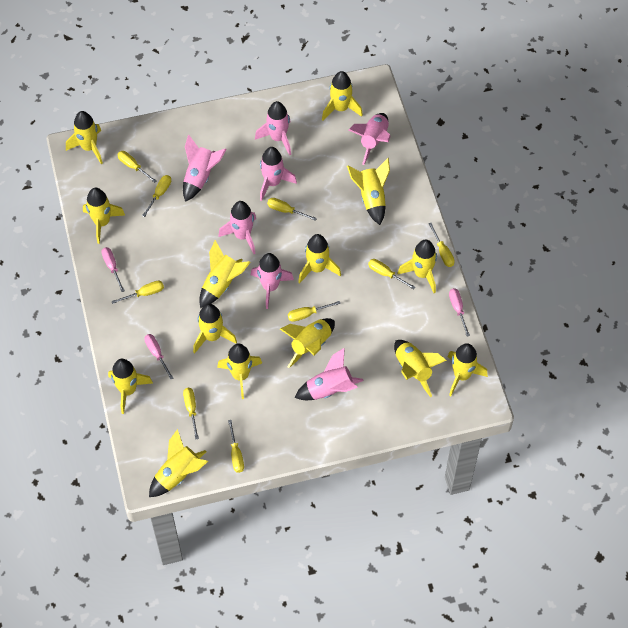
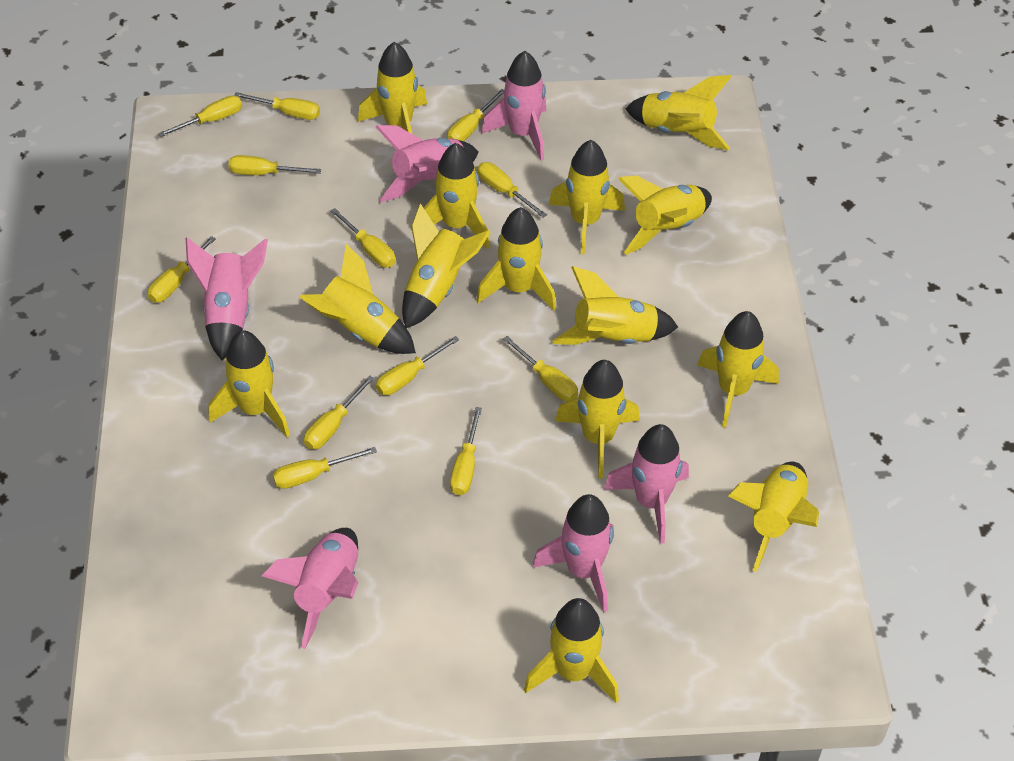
pink rocket: [183,134,227,202] [218,201,256,254] [251,253,294,309] [255,101,291,156] [260,147,297,201] [295,348,364,400] [349,113,391,165] = 7 -> [185,237,268,360] [262,528,358,649] [376,125,478,202] [481,51,546,161] [532,494,614,613] [604,424,689,544] = 6
pink screwdriver: [102,247,125,292] [144,334,173,380] [449,288,470,337] = 3 -> none = 0
yellow screwdriver: [111,280,164,304] [117,151,157,183] [142,175,171,217] [183,388,199,440] [228,420,244,473] [267,198,317,221] [288,301,341,322] [368,259,415,289] [428,223,455,267] = 9 -> [147,236,216,303] [158,96,242,137] [228,155,321,175] [234,92,320,120] [273,447,377,489] [304,375,375,449] [330,208,396,267] [376,336,460,395] [447,89,504,141] [450,407,482,495] [477,162,547,218] [503,336,578,401] = 12

